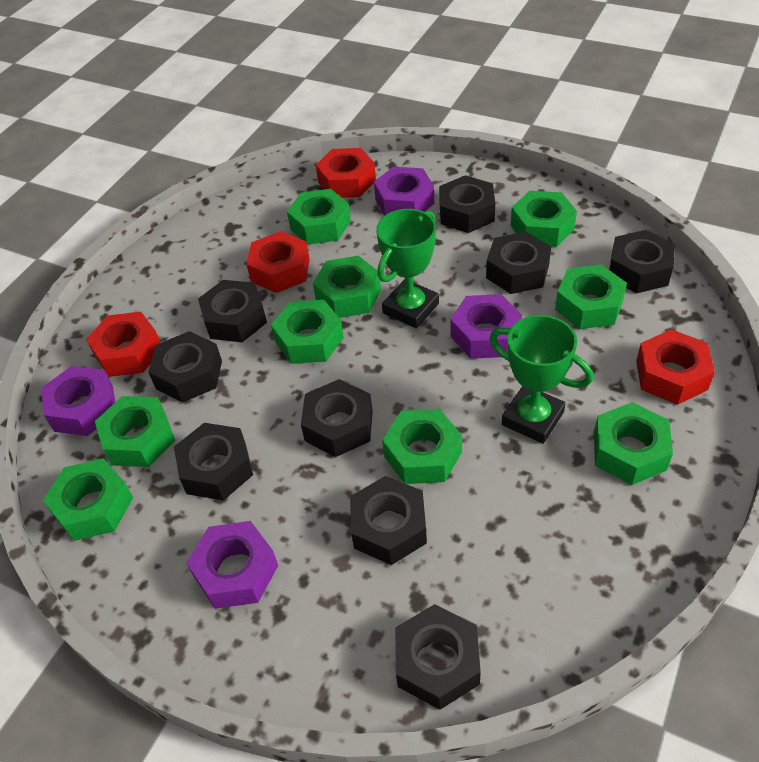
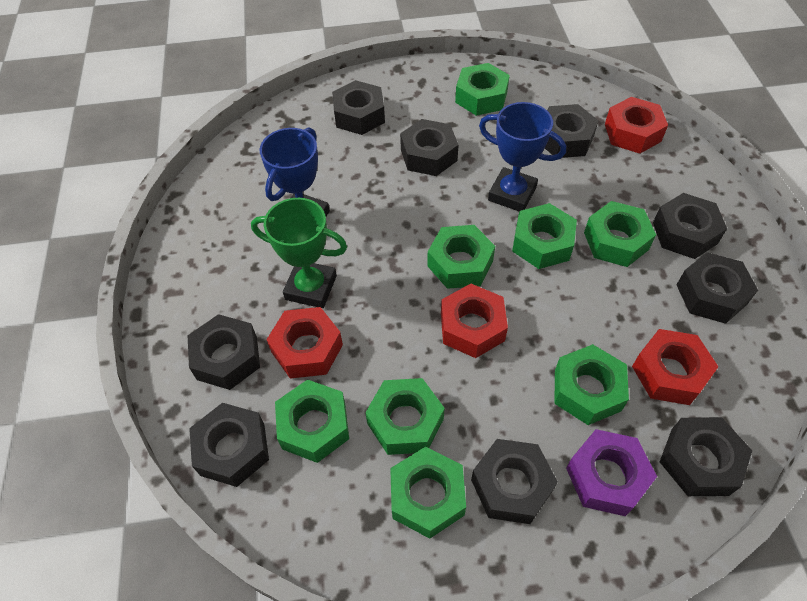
blue trophy: none = 0 -> [260,127,330,216] [479,102,566,211] = 2
green nut: [43,458,133,541] [95,396,175,467] [271,300,344,364] [287,189,351,245] [313,256,381,318] [382,409,462,484] [511,191,577,247] [555,265,627,329] [594,402,673,485] = 9 -> [275,379,349,463] [365,378,445,455] [390,447,466,539] [427,225,495,289] [455,63,510,116] [512,203,577,269] [554,344,629,425] [584,201,656,267] = 8
green trophy: [376,209,439,328] [490,315,593,444] = 2 -> [251,198,347,308] = 1
purple nut: [41,366,115,436] [186,521,278,609] [374,167,434,216] [450,294,522,359] = 4 -> [566,429,657,516] = 1

